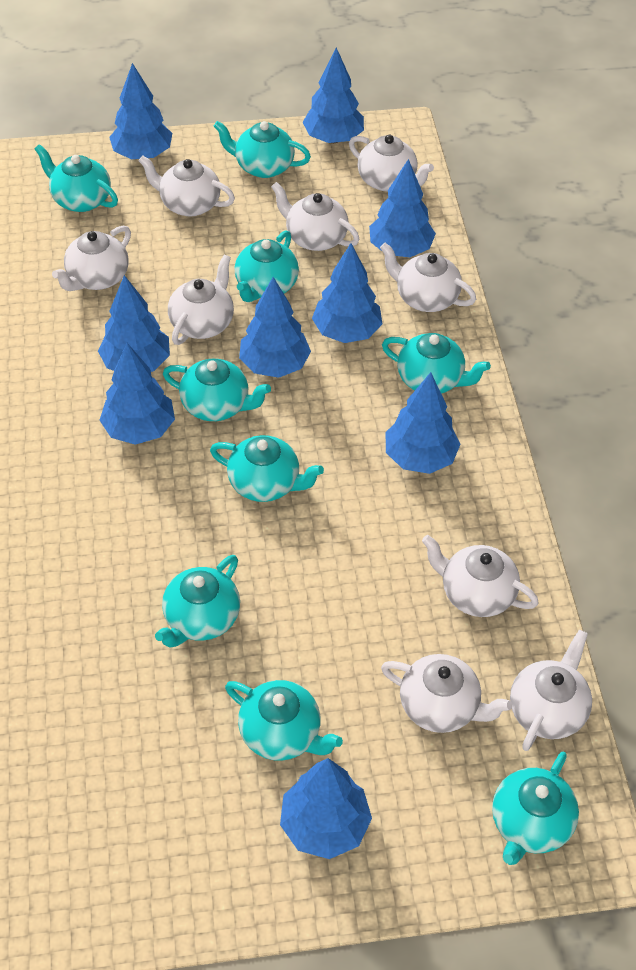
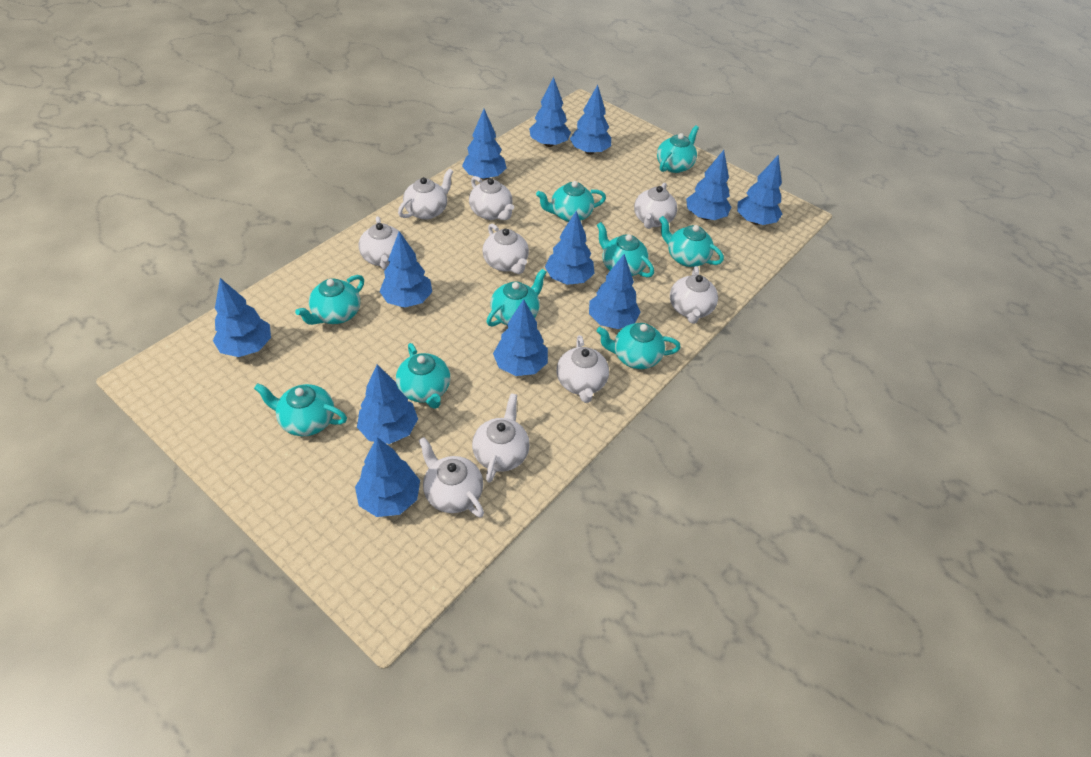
blue tree: [98,275,170,372] [100,343,175,445] [109,63,172,159] [239,277,311,378] [280,758,372,859] [302,48,364,143] [312,243,382,343] [369,159,436,257] [386,372,460,474] = 9 -> [213,278,271,357] [355,437,420,517] [357,365,418,444] [379,231,432,308] [462,109,506,180] [493,299,548,376] [529,77,571,147] [545,211,595,285] [570,85,611,155] [589,254,641,329] [686,150,731,220] [737,155,782,225] = 12

